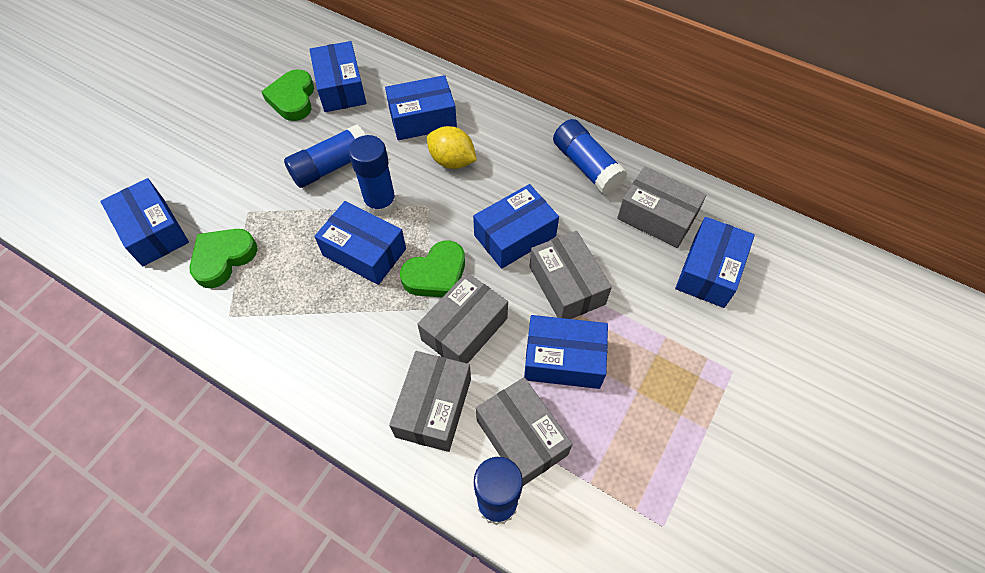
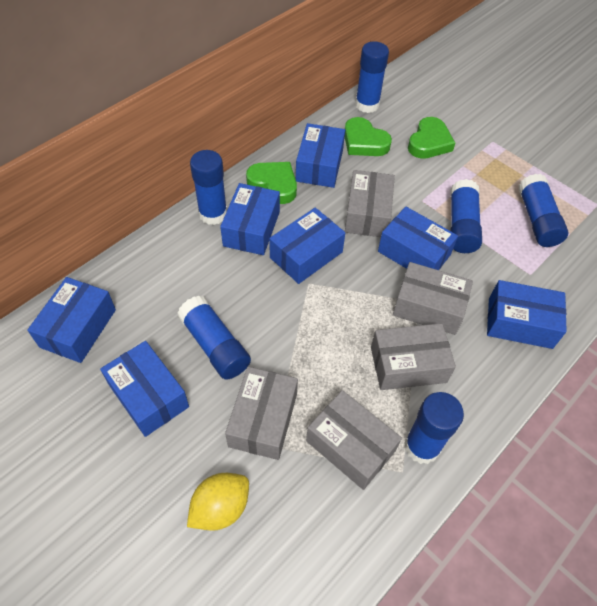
blue glue stick: [284,124,365,188] [349,135,397,216] [474,457,523,525] [553,119,627,195] = 4 -> [177,296,251,380] [190,150,227,225] [355,41,389,113] [405,392,464,464] [450,179,482,253] [518,174,569,247] = 6

